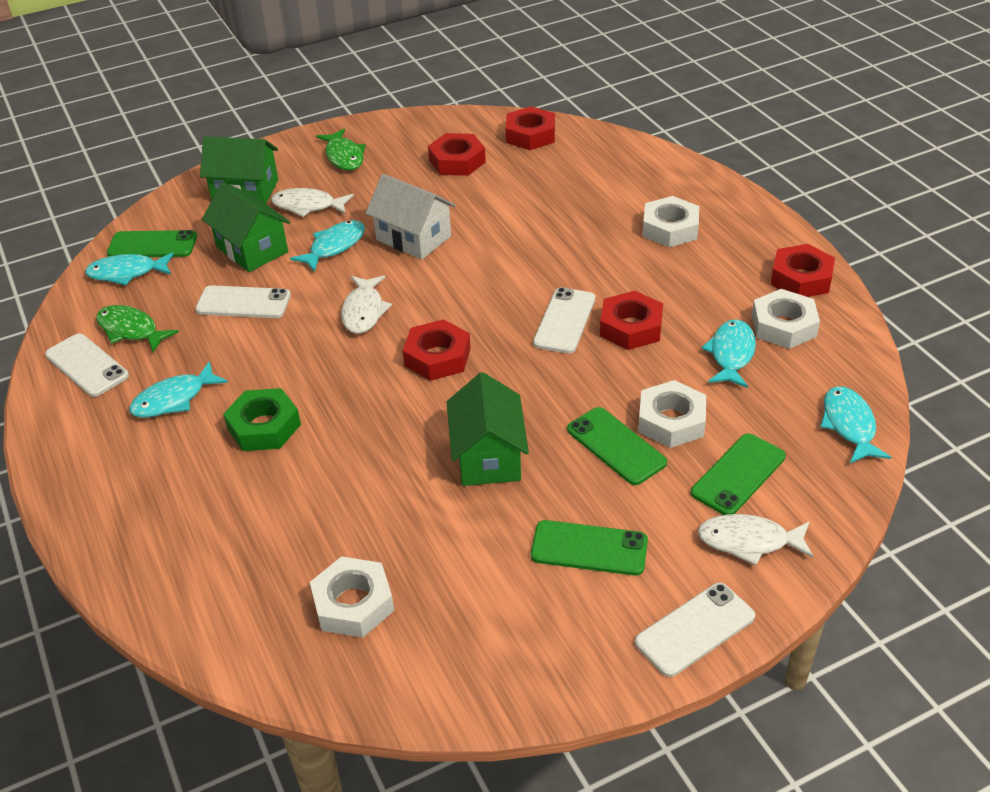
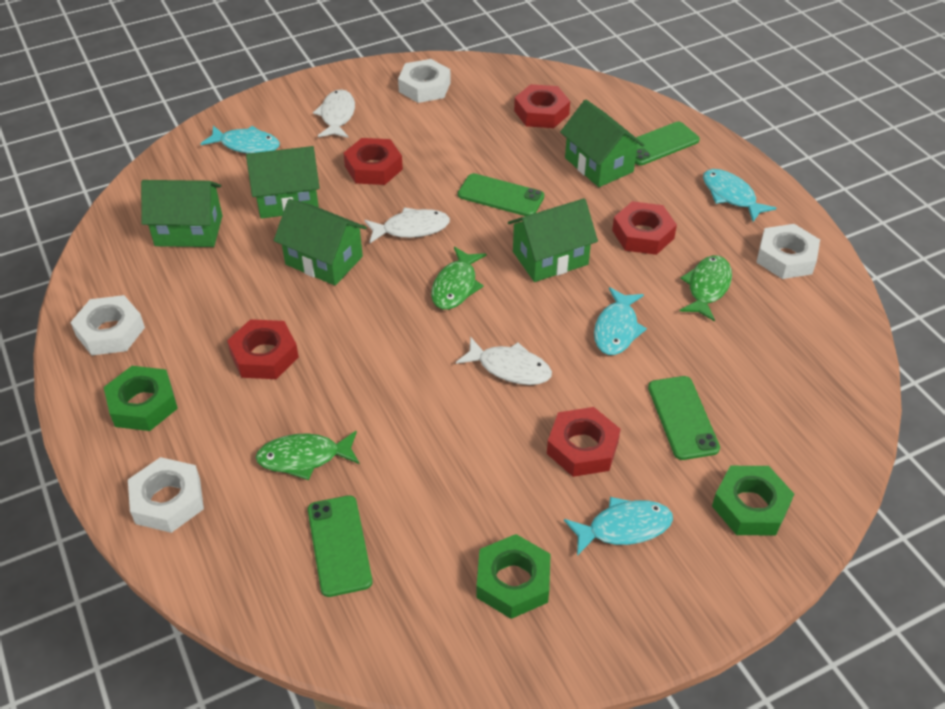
green fish: [96,305,179,353] [316,129,366,171] = 2 -> [255,431,359,480] [431,247,486,310] [679,255,732,321] = 3
green house: [200,136,278,204] [202,182,290,272] [447,372,529,486] = 3 -> [141,180,222,247] [246,146,320,219] [274,199,367,286] [508,198,598,282] [560,100,644,187] = 5
green nut: [223,388,301,451] = 1 -> [104,366,178,431] [476,534,551,619] [712,466,794,536] = 3
turquoise fish: [85,252,174,285] [129,361,228,418] [290,220,365,272] [701,319,756,388] [820,386,891,463] = 5 -> [201,126,280,153] [564,497,673,556] [594,287,647,355] [703,169,776,222] = 4
white house: [366,174,456,260] = 1 -> none = 0
white phone: [45,333,129,397] [195,285,291,318] [533,287,595,354] [635,583,755,677] = 4 -> none = 0

